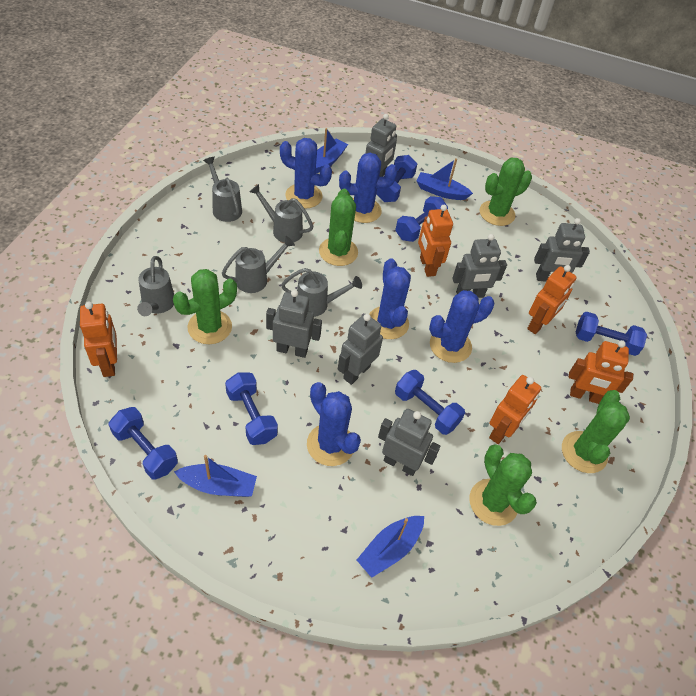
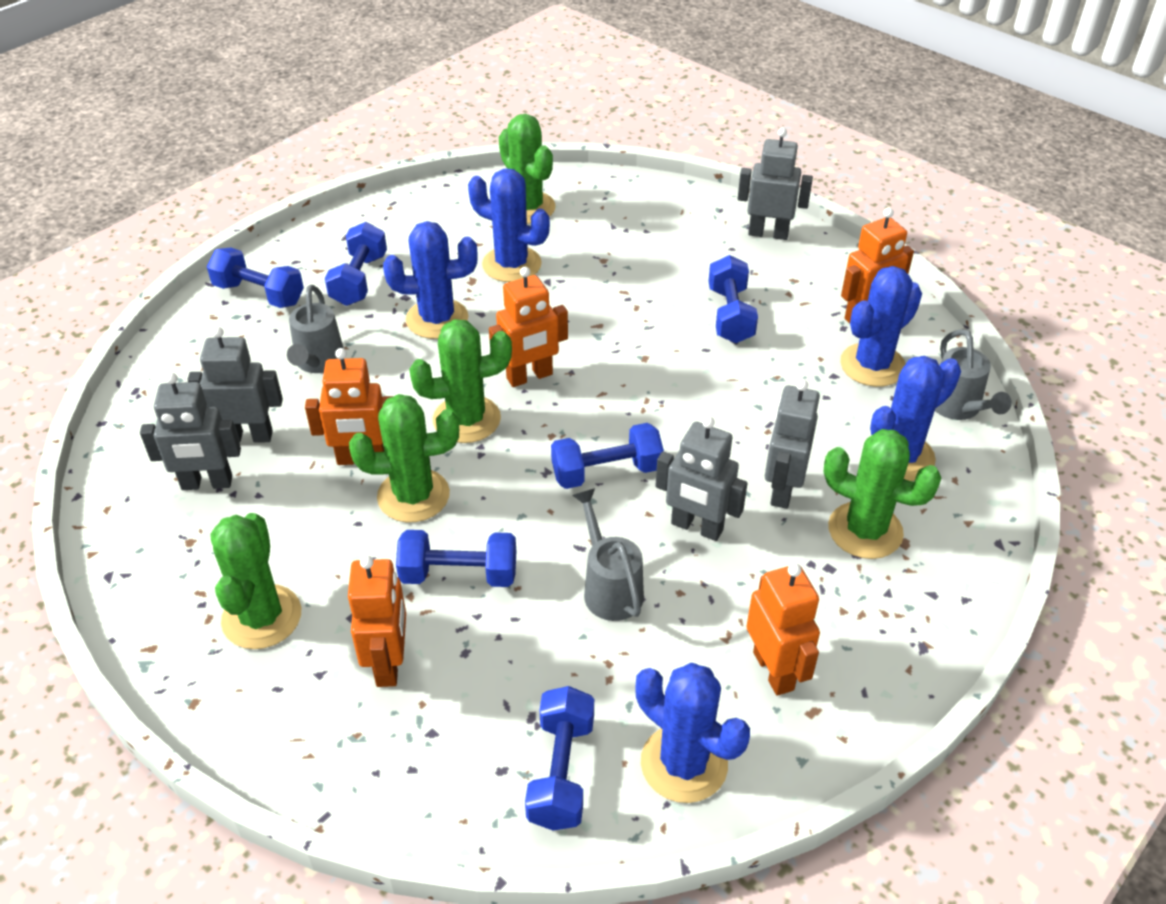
blue boat: [174,455,257,497] [315,128,348,173] [357,516,424,578] [417,158,473,200] = 4 -> none = 0
grey robot: [266,290,322,358] [338,314,383,385] [365,114,397,177] [378,409,440,476] [452,234,507,298] [534,218,590,282] = 6 -> [140,372,241,490] [187,327,283,443] [655,417,748,541] [738,128,813,240] [765,379,820,509] = 5
grey watering can: [137,256,174,316] [203,157,242,222] [222,236,295,293] [250,184,313,243] [281,268,362,317] = 5 -> [287,285,344,373] [572,488,644,621] [935,329,1012,420] = 3

